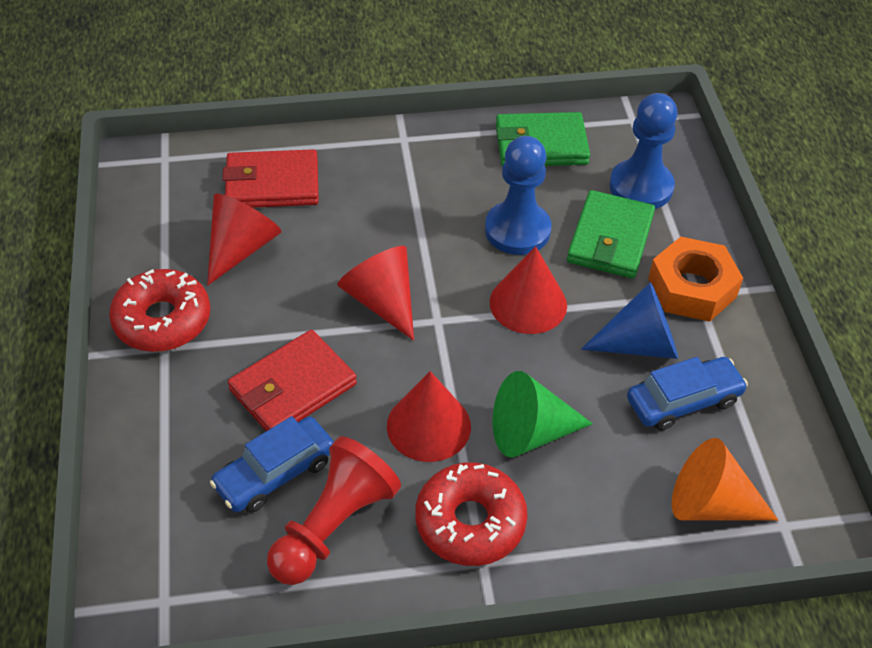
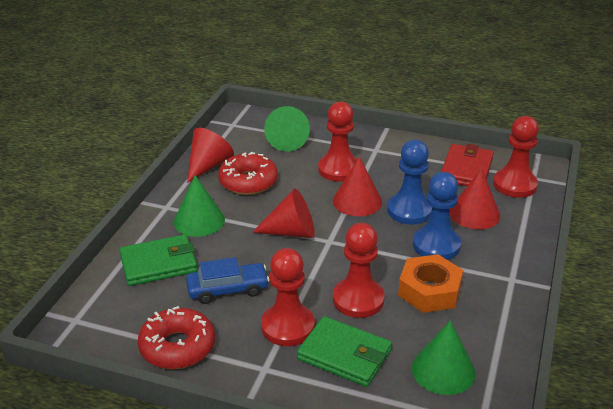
blue car: [210,416,334,513] [627,357,748,431] = 2 -> [186,257,269,304] = 1
blue cone: [581,282,678,359] = 1 -> none = 0
green cone: [493,371,593,458] = 1 -> [174,175,225,237] [264,106,310,152] [412,320,476,395] = 3
orange cone: [672,438,778,521] = 1 -> none = 0
red pawn: [267,436,401,585] = 1 -> [261,248,315,346] [318,102,357,182] [333,223,385,318] [493,116,539,198] = 4
red wallet: [222,149,319,208] [228,330,357,431] = 2 -> [441,144,494,186] = 1

